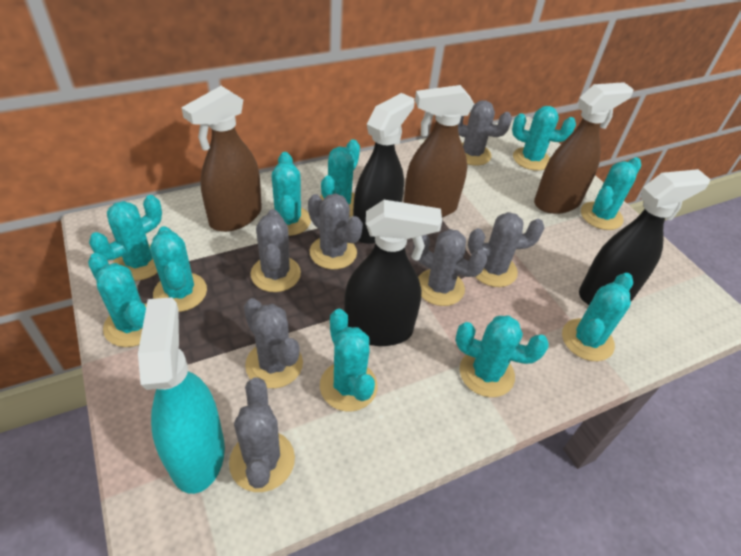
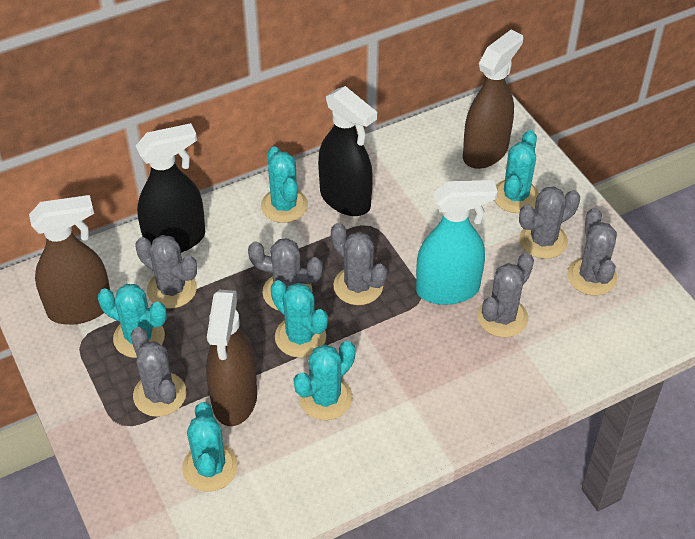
black spray bottle: [344,200,442,346] [353,93,415,244] [579,169,710,305] = 3 -> [136,123,205,253] [318,86,377,216] = 2
turquoise cactus: [88,253,147,347] [89,195,162,281] [150,226,207,312] [271,152,311,236] [320,139,360,217] [320,309,378,412] [455,315,549,397] [512,106,576,171] [562,273,633,361] [581,157,641,230] = 10 -> [98,284,167,358] [182,402,238,491] [261,146,308,223] [271,280,328,358] [294,341,356,420] [494,130,539,213] = 6

